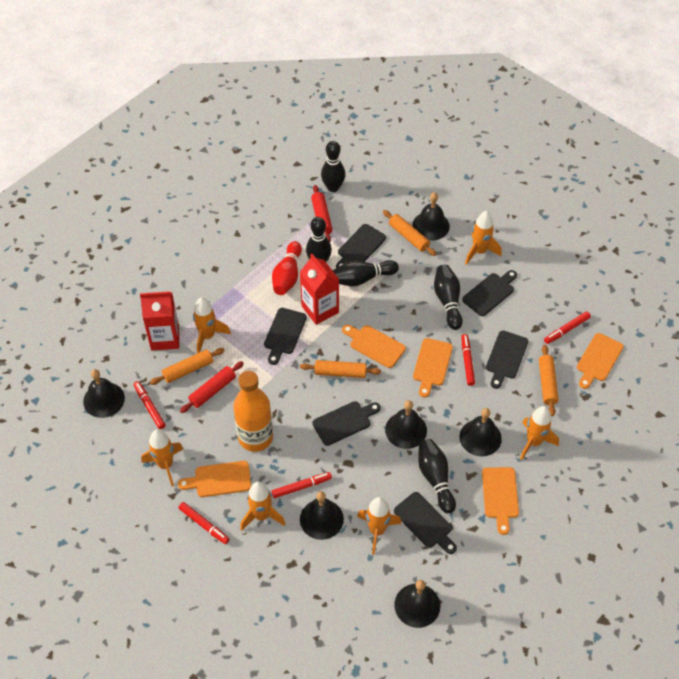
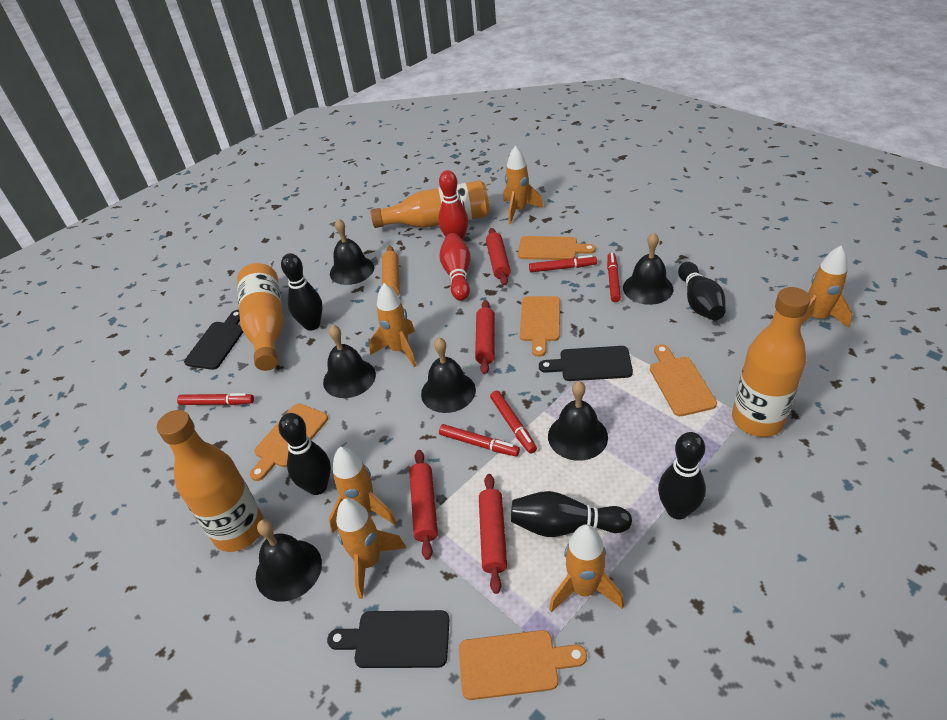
black cutting board: [264,308,307,365] [312,401,381,446] [336,224,386,268] [394,492,457,554] [462,270,517,316] [486,331,528,389] = 6 -> [184,310,243,370] [327,610,449,668] [539,346,633,381] = 3
orange bottle: [233,371,273,452] = 1 -> [157,410,264,552] [237,263,284,371] [370,180,490,228] [732,287,810,437] = 4
orange rolling pin: [150,348,225,385] [300,360,381,378] [383,210,437,256] [539,345,559,416] = 4 -> [382,246,400,295] = 1
red bowling pin: [272,241,302,295] = 1 -> [438,170,468,240] [439,233,471,301] = 2
red carton: [140,291,179,351] [300,254,339,325] = 2 -> none = 0
red rolling pin: [180,361,244,413] [311,185,333,242] = 2 -> [409,450,438,560] [475,300,495,374] [479,474,507,594] [486,228,511,285] = 4

